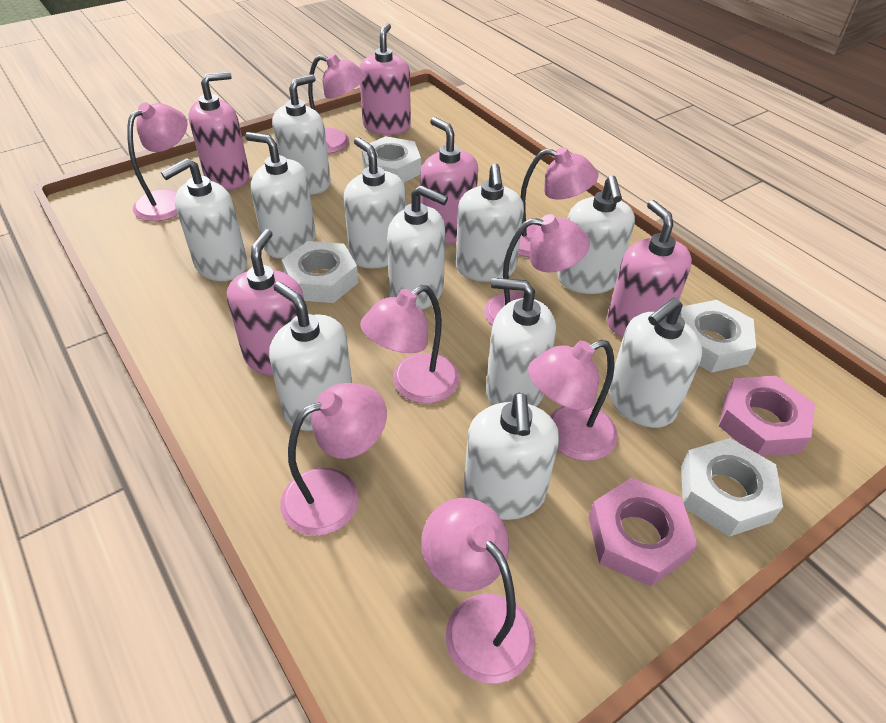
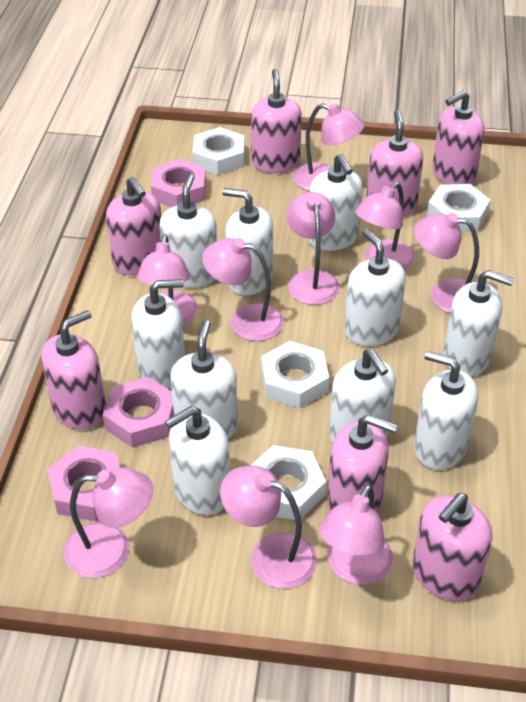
pink lamp: [127,102,188,222] [280,383,387,536] [308,54,366,154] [360,285,460,404] [421,498,535,684] [484,214,590,326] [518,147,599,257] [528,340,618,461] = 8 -> [64,468,153,578] [137,234,197,325] [202,238,284,341] [220,465,317,589] [286,192,340,305] [293,103,365,191] [319,484,393,585] [355,182,415,271] [414,213,479,313] = 9
pink nut: [588,478,698,587] [719,376,815,456] = 2 -> [47,446,120,521] [103,377,174,448] [151,159,206,208] = 3
pink soap dispenser: [189,72,249,190] [227,229,304,376] [359,23,411,135] [420,117,478,244] [607,200,692,337] = 5 -> [41,310,106,430] [106,177,161,275] [251,69,302,173] [327,415,397,513] [367,110,423,217] [412,493,492,601] [432,91,485,184] = 7
white soap dispenser: [161,158,247,281] [245,132,316,259] [269,281,352,431] [272,74,331,195] [343,137,406,269] [387,185,448,310] [456,163,524,282] [464,393,559,520] [486,278,556,407] [557,175,635,294] [609,297,702,428] = 11 -> [131,279,185,389] [159,174,217,288] [165,406,230,515] [170,320,238,438] [222,188,273,295] [308,154,363,251] [329,349,396,442] [344,229,406,346] [414,351,478,470] [443,270,514,377] = 10

